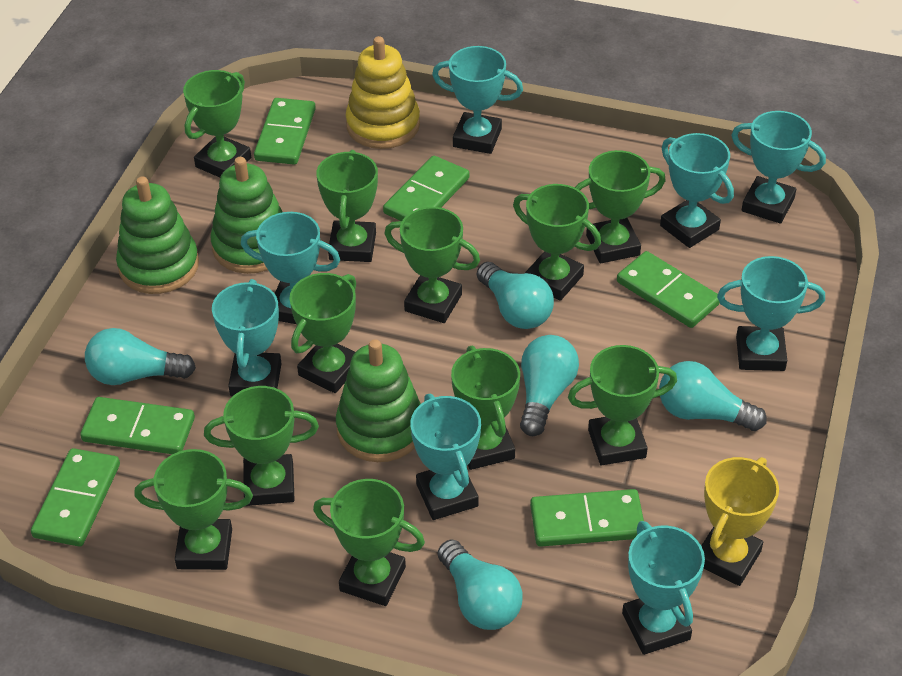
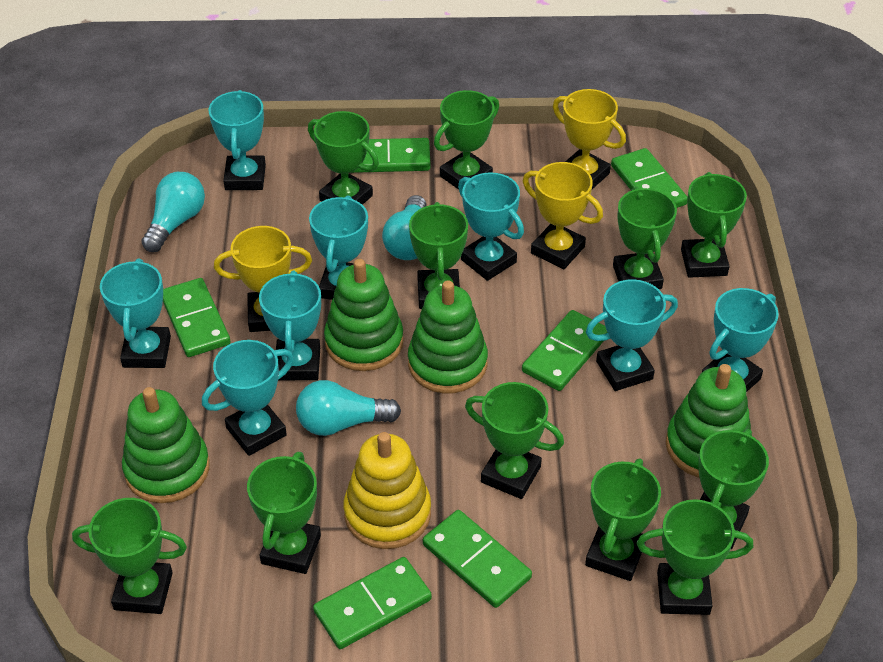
green stacking toy: [116,176,199,294] [210,157,282,274] [336,339,421,462] = 3 -> [122,387,210,503] [324,259,404,371] [408,280,488,393] [666,364,752,478] = 4
turquoise light bulb: [85,328,196,385] [438,539,523,630] [477,262,554,329] [520,335,579,436] [659,361,767,431] = 5 -> [141,172,205,252] [296,380,401,436] [382,195,427,260] = 3
yellow trophy: [701,457,779,586] = 1 -> [214,226,312,332] [523,162,603,269] [553,89,626,189] = 3

